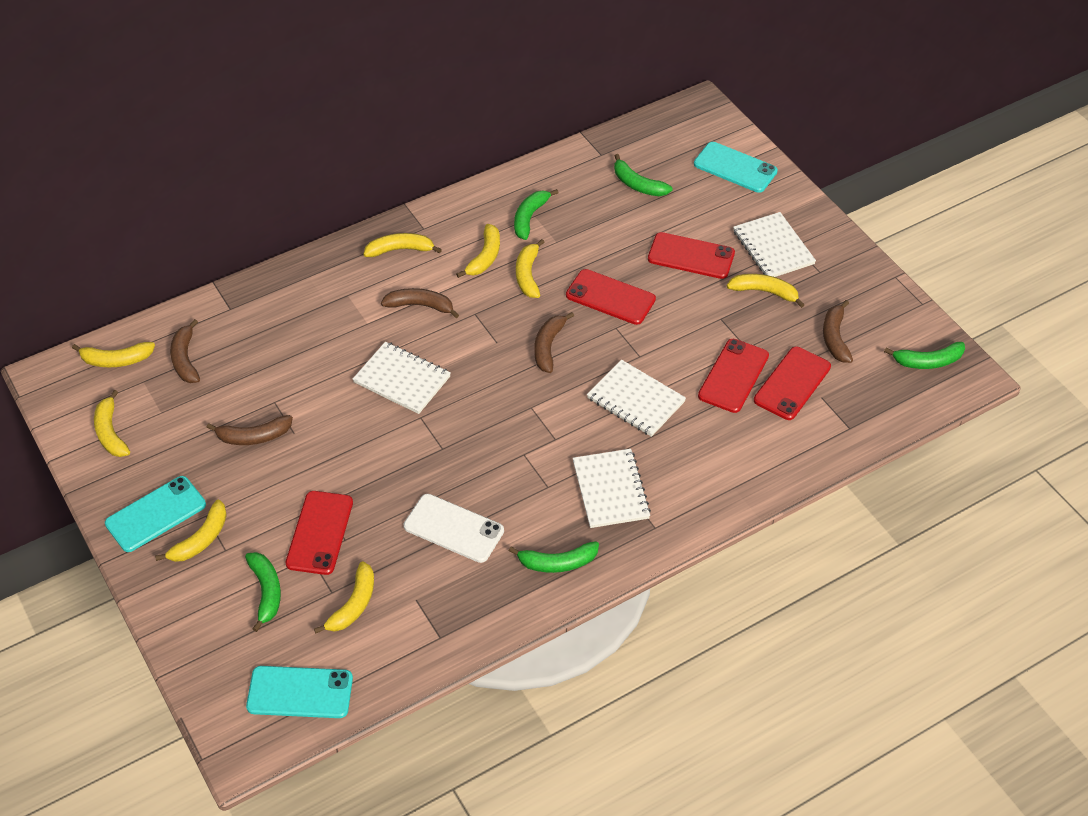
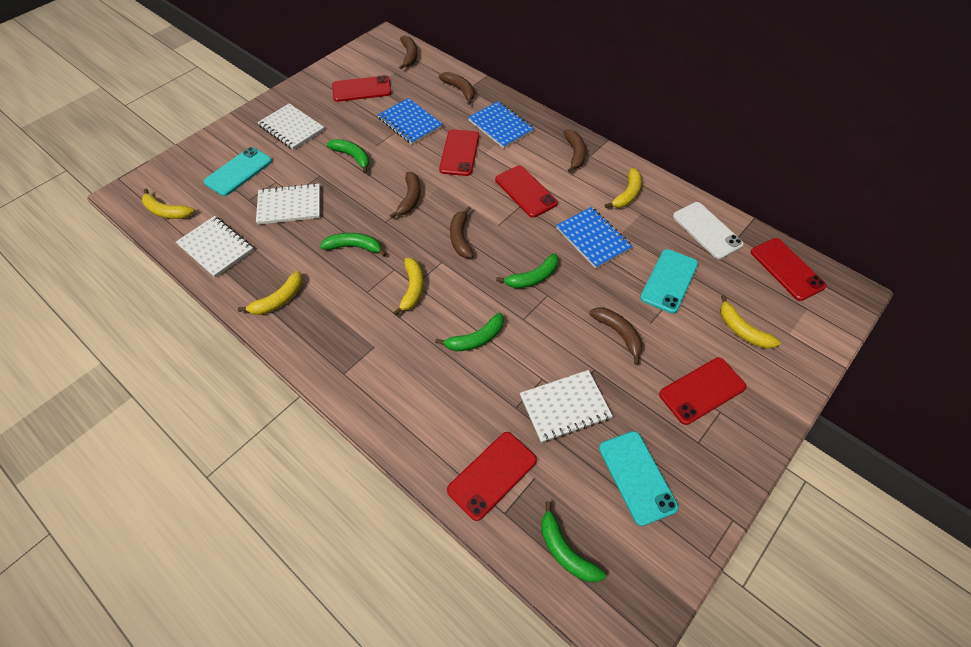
blue notebook: none = 0 -> [378,98,443,145] [468,101,534,148] [556,207,632,269] = 3
brown banana: [170,319,200,383] [206,415,293,445] [381,288,459,318] [534,312,574,373] [823,300,853,363] = 5 -> [390,172,421,218] [399,35,418,70] [439,72,475,105] [450,207,474,258] [563,129,586,173] [589,307,642,365] = 6
red phone: [286,491,353,575] [566,269,656,325] [648,232,735,279] [698,339,769,413] [754,346,831,420] = 5 -> [332,75,392,102] [439,129,479,176] [447,432,537,521] [495,166,558,217] [659,357,746,425] [751,238,826,301] = 6
yellow banana: [72,342,155,367] [94,390,130,457] [155,500,227,562] [314,561,374,634] [363,233,442,257] [456,224,500,278] [516,239,544,298] [727,274,805,308] = 8 -> [142,189,194,219] [238,271,303,315] [393,258,423,316] [605,168,642,208] [720,295,781,349] = 5

